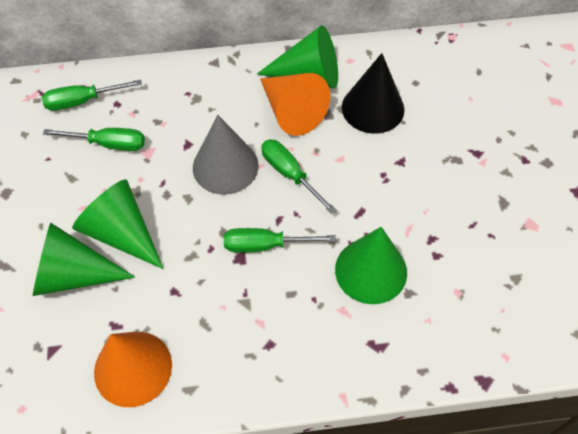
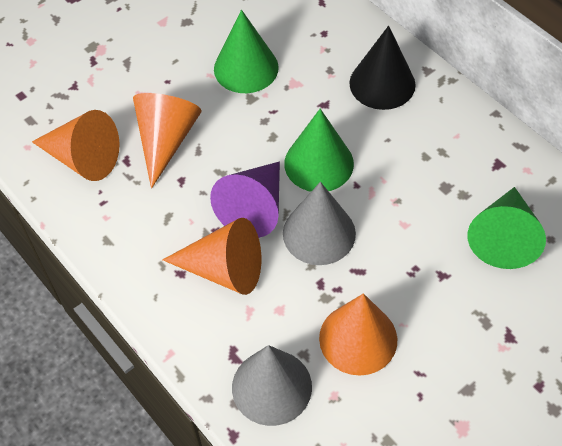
green cone: [33,222,135,296] [72,180,163,269] [257,25,338,88] [335,227,407,304] = 4 -> [214,10,279,93] [284,109,354,191] [467,187,546,269] = 3
green screwdriver: [42,79,142,111] [43,128,145,151] [224,228,336,253] [261,139,337,214] = 4 -> none = 0
grey cone: [193,115,259,195] = 1 -> [232,345,312,426] [283,182,356,265] = 2
orange cone: [94,332,172,407] [260,73,330,136] = 2 -> [32,110,120,181] [133,93,202,189] [162,218,261,295] [319,293,397,376] = 4
purple cone: none = 0 -> [210,161,280,238] = 1

